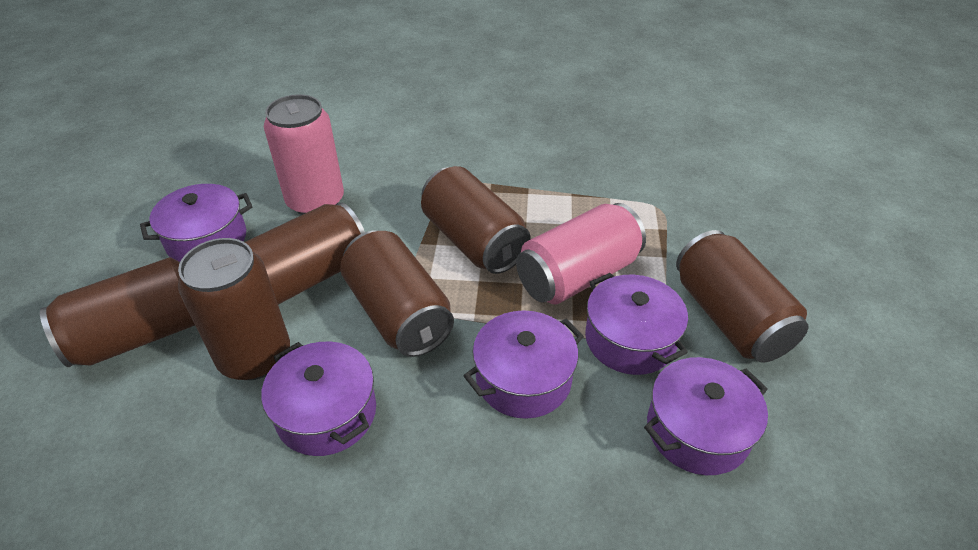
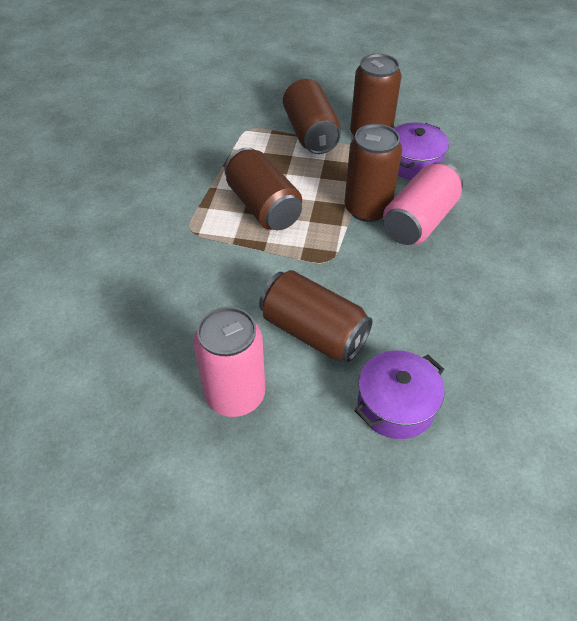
brown can: [40,257,195,367] [178,238,290,380] [245,203,365,305] [340,230,454,357] [421,166,531,274] [676,230,809,362] = 6 -> [224,147,302,230] [259,270,373,362] [283,79,341,154] [345,124,402,222] [350,54,401,136] = 5
purple pot: [140,184,252,262] [261,342,376,456] [464,311,584,419] [585,273,688,375] [644,357,768,475] = 5 -> [354,350,445,439] [394,122,449,180] = 2

